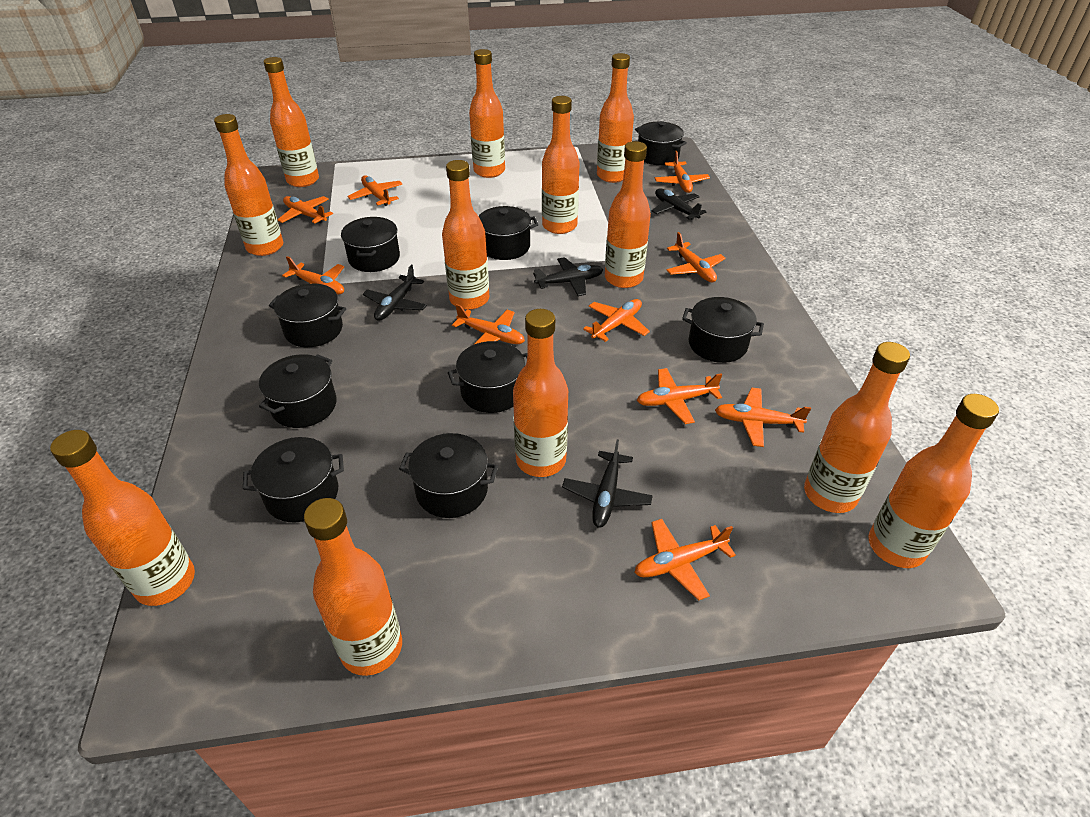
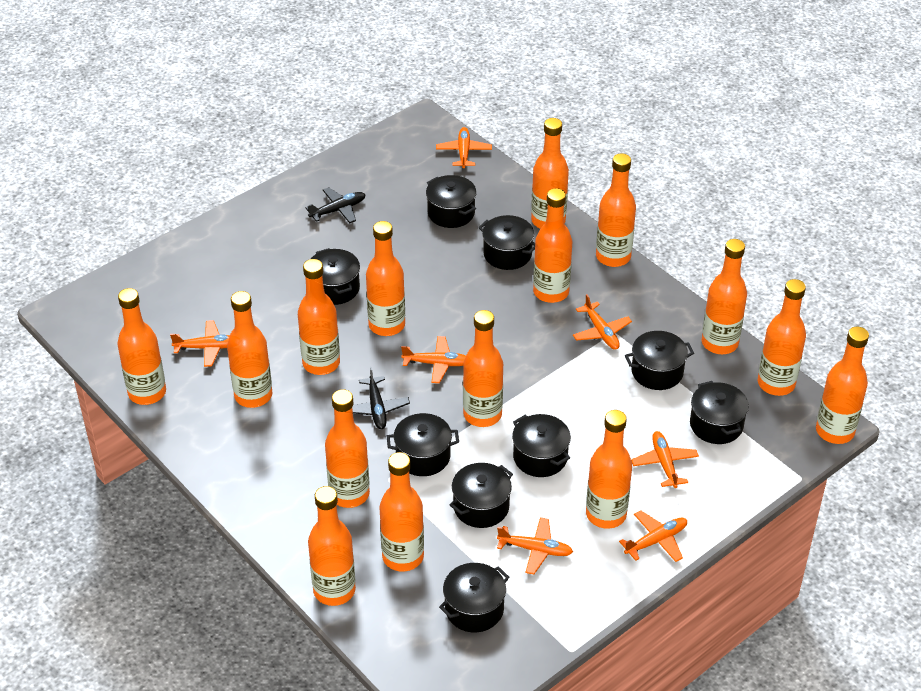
black plane: [363,265,427,321] [533,257,603,296] [562,439,653,528] [652,188,707,220] = 4 -> [306,187,366,223] [352,367,410,429] = 2
orange bottle: [50,430,195,606] [214,114,283,256] [264,57,319,187] [304,498,402,676] [442,160,489,310] [469,49,505,178] [513,309,568,477] [542,96,579,234] [597,53,634,183] [605,141,651,288] [804,342,910,513] [868,394,999,568] = 12 -> [117,288,166,405] [227,291,272,408] [298,259,340,375] [308,486,356,606] [325,389,370,508] [366,221,405,336] [380,452,424,571] [463,310,503,427] [531,118,569,228] [533,188,572,303] [586,410,632,529] [596,153,636,267] [702,239,747,354] [758,279,806,396] [816,327,869,444] = 15
orange plane: [277,196,333,224] [282,256,344,294] [347,175,402,206] [452,304,525,344] [583,299,650,342] [634,519,736,601] [637,368,722,424] [655,151,710,193] [667,232,725,282] [715,388,811,447] = 10 -> [170,320,230,367] [401,336,466,383] [436,127,492,168] [497,517,573,574] [573,294,632,350] [619,510,687,562] [631,431,699,488] = 7

